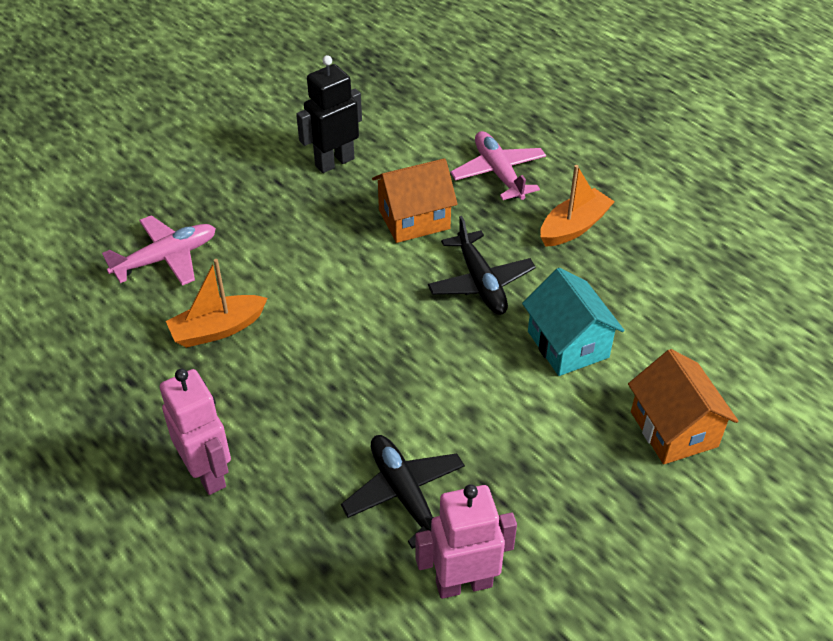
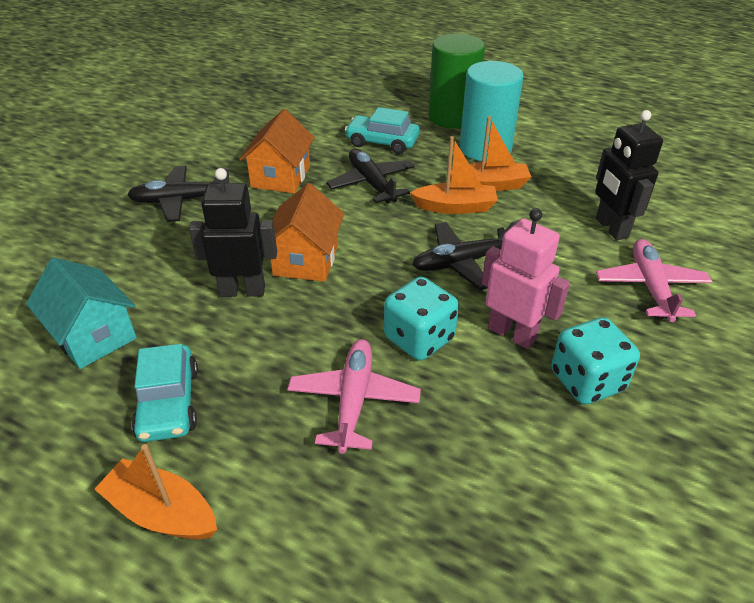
black plane: [341,435,465,549] [428,216,536,315] = 2 -> [127,166,229,222] [326,149,415,203] [412,220,519,290] = 3
black robot: [296,55,362,173] = 1 -> [189,168,277,297] [595,110,663,240] = 2
green cylinder: none = 0 -> [428,34,485,128] = 1
orange boat: [166,259,268,348] [540,165,615,247] = 2 -> [94,444,217,540] [410,136,498,214] [450,116,531,191] = 3
pink robot: [160,369,231,495] [416,484,517,599] = 2 -> [482,208,570,349] = 1
turquoise car: none = 0 -> [131,344,198,442] [345,107,420,154] = 2
turquoise cylinder: none = 0 -> [460,61,524,162] = 1
turquoise dice: none = 0 -> [384,276,459,361] [551,317,640,405] = 2

